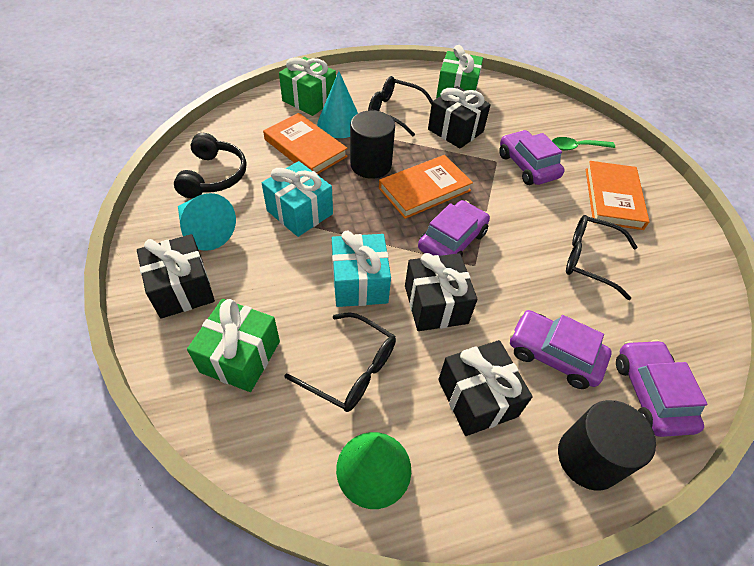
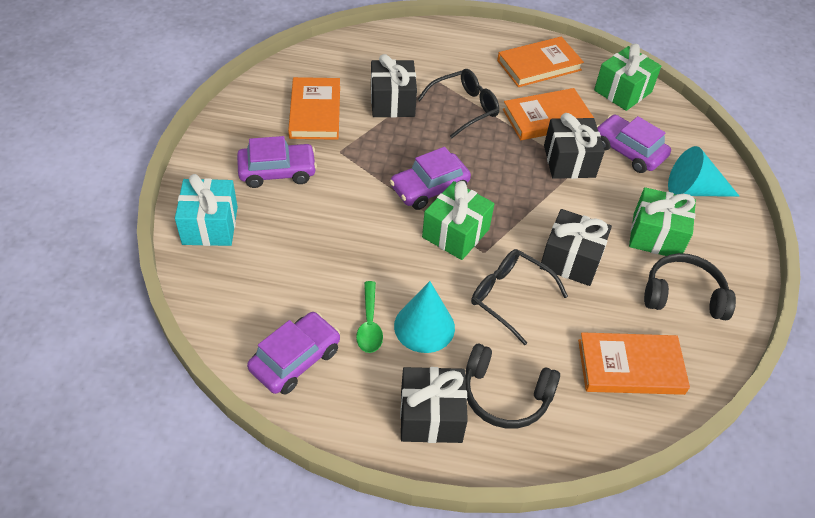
black cylinder: [350,110,395,179] [558,400,656,491] = 2 -> none = 0
black glasses: [284,312,396,412] [368,76,433,136] [566,215,637,300] = 3 -> [417,69,499,138] [471,249,568,345] = 2
black headphones: [174,133,247,199] = 1 -> [465,344,560,429] [644,253,736,320] = 2
green cone: [336,432,411,509] = 1 -> none = 0
orange book: [263,113,348,174] [379,155,473,219] [586,161,650,230] = 3 -> [288,77,340,140] [497,36,584,87] [503,88,594,140] [578,332,690,395] = 4
turquoise gift: [262,161,333,237] [332,231,391,307] = 2 -> [175,174,238,246] = 1

